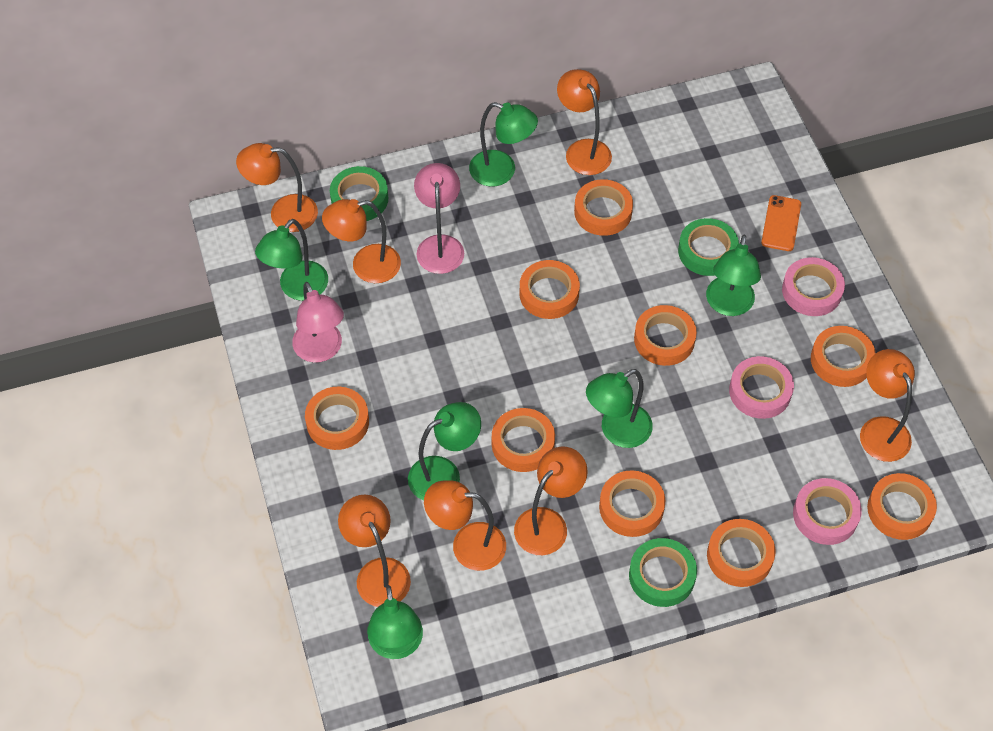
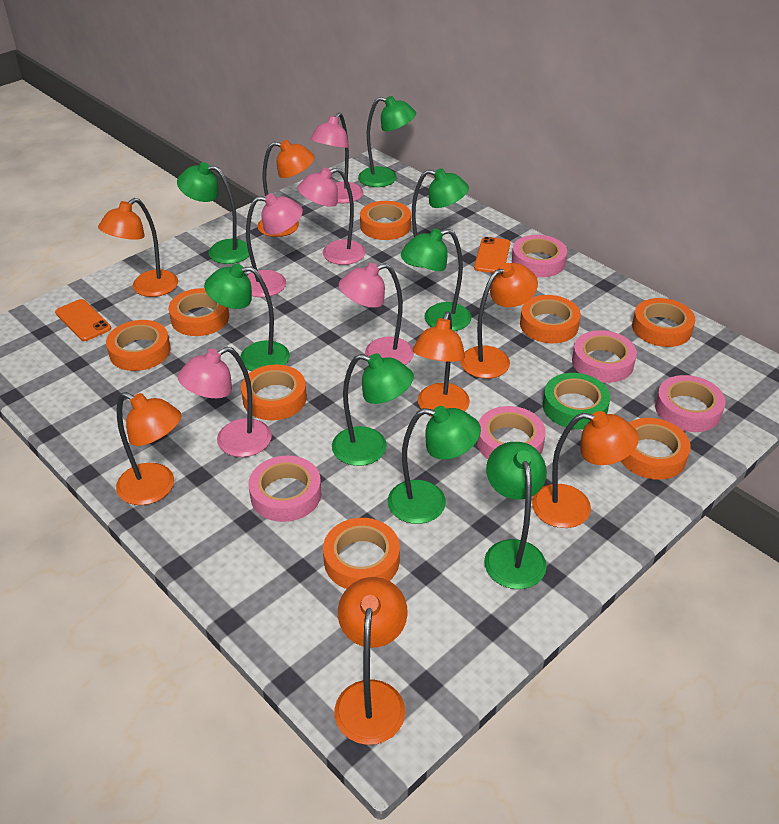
green lamp: [255,219,328,301] [367,585,423,659] [408,402,481,500] [469,102,538,186] [586,369,653,448] [706,235,761,316] = 6 -> [177,162,249,264] [204,264,290,371] [332,353,414,466] [358,96,416,187] [388,406,481,524] [401,168,469,267] [404,228,471,331] [484,442,547,589] = 8
green tape: [330,166,388,221] [629,538,697,607] [678,218,739,276] = 3 -> [543,373,610,430] = 1
orange phone: [761,195,801,251] = 1 -> [55,299,111,341] [474,237,510,273] = 2
orange tape: [305,387,369,450] [492,408,555,472] [520,260,580,319] [574,179,633,236] [599,470,665,537] [634,305,697,366] [707,519,776,587] [811,326,875,387] [867,473,937,540] = 9 -> [106,320,171,371] [169,288,229,336] [241,365,307,420] [323,518,400,589] [360,201,411,240] [520,295,581,343] [621,418,691,480] [632,298,695,347] = 8
pink lamp: [292,282,344,363] [414,163,464,274] = 2 -> [177,346,272,457] [246,193,303,297] [297,168,366,265] [310,112,363,203] [339,263,414,365] = 5
pink tape: [729,356,794,419] [782,257,845,316] [793,478,862,545] = 3 -> [248,455,321,522] [477,406,546,459] [512,235,567,277] [572,330,637,383] [655,375,726,432] = 5

